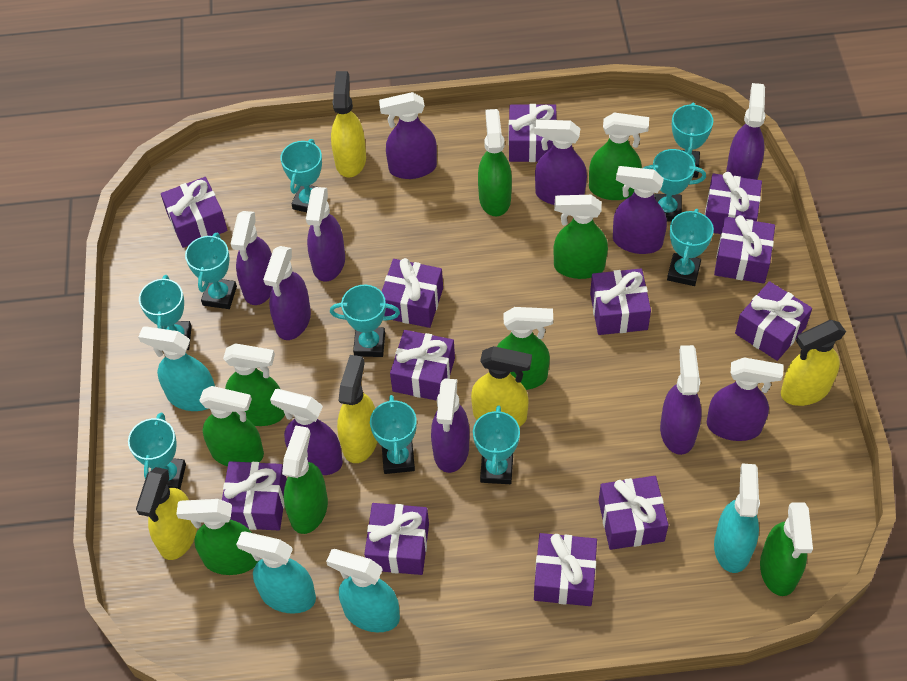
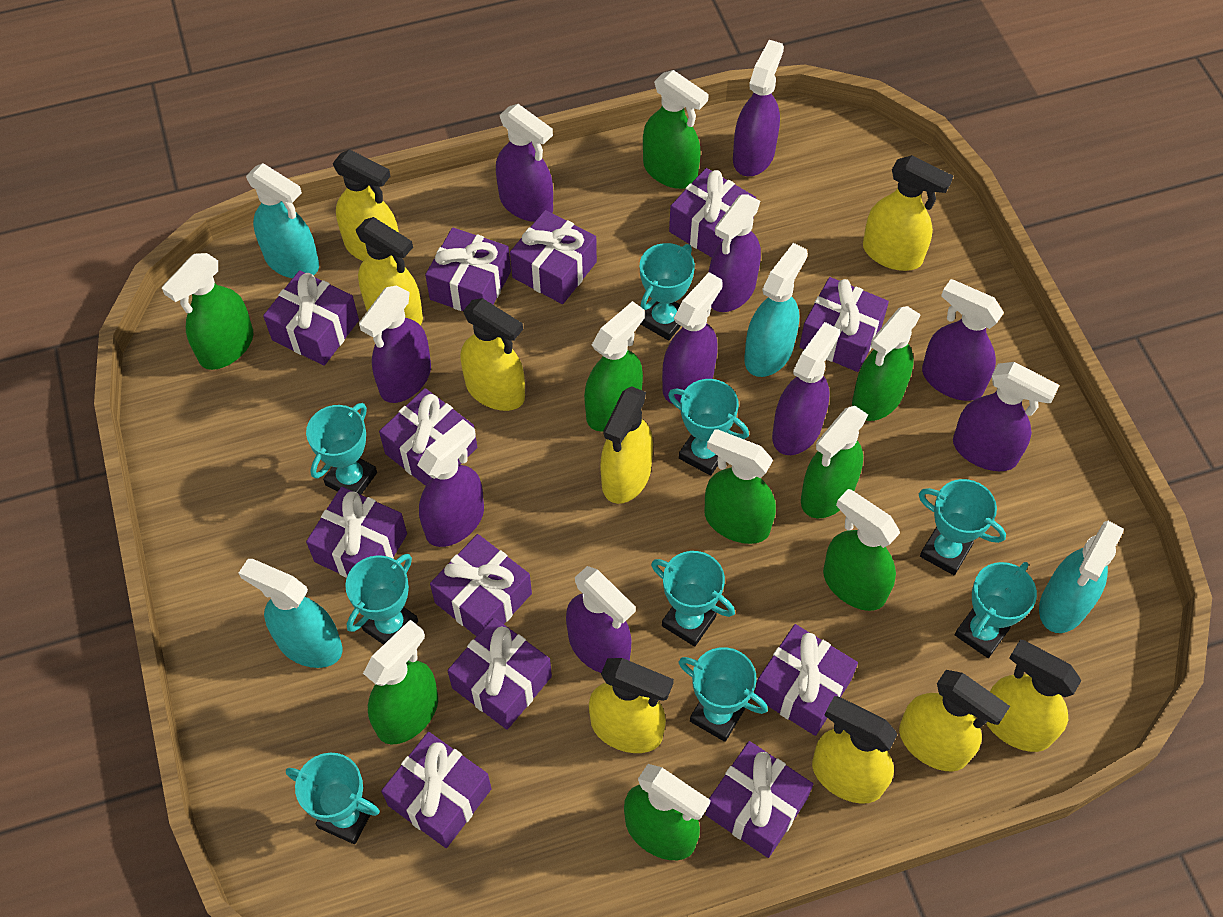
purple spray bottle: [231,211,273,305] [263,246,311,340] [270,389,343,475] [306,187,345,282] [379,92,437,179] [431,378,470,473] [534,120,587,205] [613,166,667,254] [660,345,702,455] [707,357,784,441] [726,83,766,180] = 11 -> [359,286,431,403] [417,419,484,547] [496,104,553,222] [566,566,636,673] [662,272,723,404] [708,194,761,312] [733,40,784,176] [772,322,839,455] [922,279,1004,401] [953,362,1060,471] = 10
turquoise trophy: [128,413,186,490] [139,275,192,350] [185,233,237,309] [280,139,322,212] [330,285,400,357] [370,395,417,474] [473,406,520,484] [644,149,706,222] [667,209,714,286] [672,102,713,178] = 10 -> [286,753,380,844] [306,403,377,495] [345,554,418,645] [640,243,695,341] [651,551,735,647] [668,379,749,476] [679,647,768,742] [919,479,1006,575] [955,562,1037,658] = 9
yellow spray bottle: [136,467,197,560] [331,71,366,178] [337,355,377,463] [471,346,532,427] [781,320,846,406] = 5 -> [333,149,399,261] [356,217,423,325] [460,298,525,411] [589,658,674,753] [600,386,653,504] [812,696,898,804] [863,155,953,271] [899,670,1010,771] [986,640,1081,752] = 9

